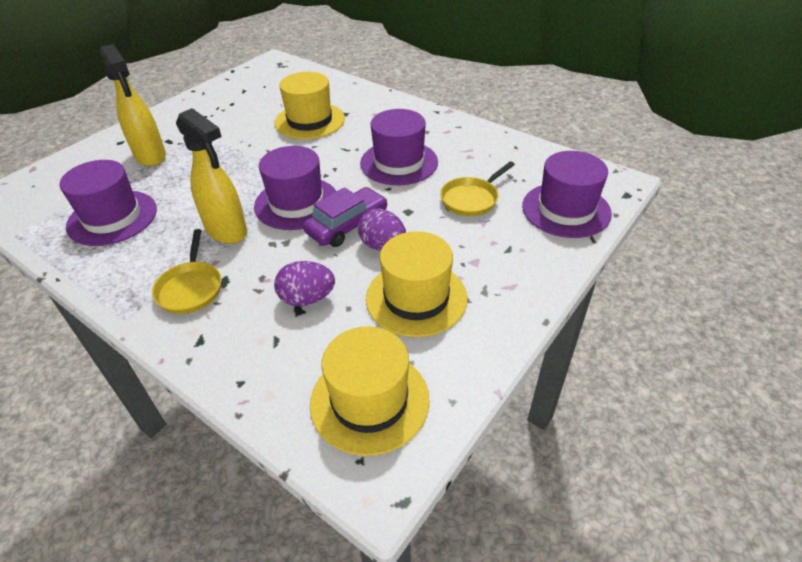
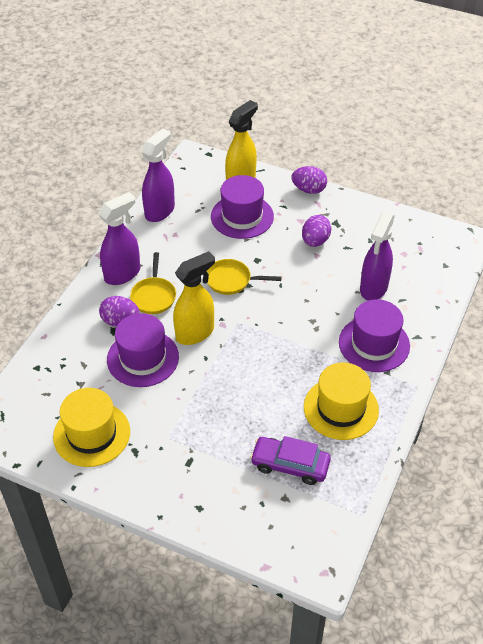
purple egg: [274,261,335,306] [358,208,406,251] = 2 -> [99,296,140,326] [292,166,327,194] [302,215,332,247] = 3
purple hat: [59,160,157,246] [254,146,336,230] [360,109,438,186] [522,151,612,238] = 4 -> [107,313,179,387] [211,175,274,239] [339,299,410,372] = 3
purple spray bottle: none = 0 -> [98,192,140,285] [142,128,175,222] [360,212,395,301] = 3
yellow hat: [275,72,345,139] [310,326,430,456] [366,231,467,337] = 3 -> [53,388,130,467] [304,363,379,440] = 2

